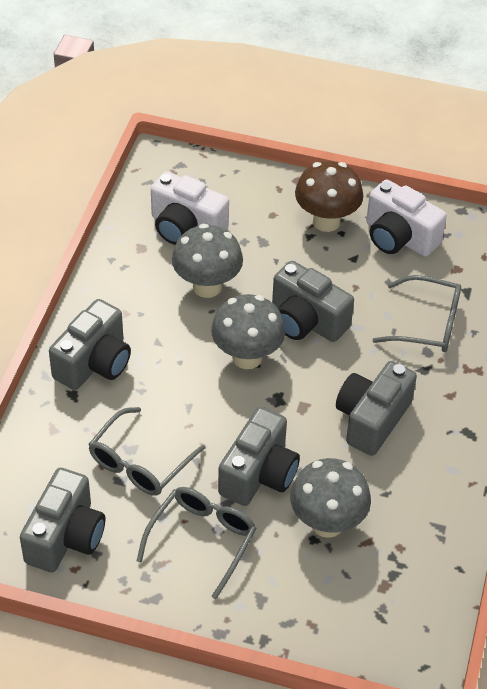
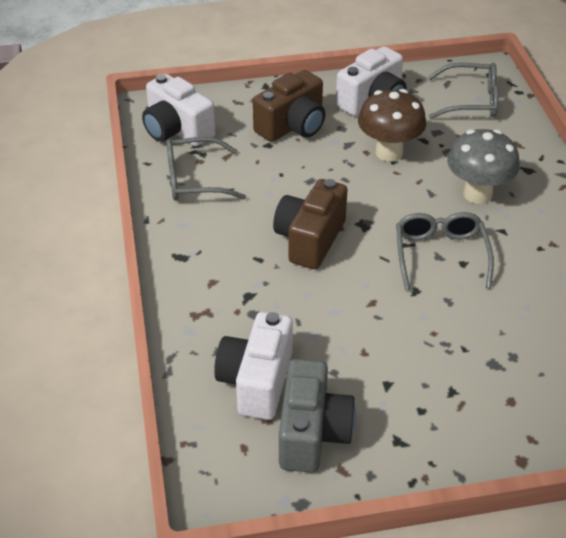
brown camera: none = 0 -> [253,70,325,142] [273,179,348,269] = 2
grey camera: [20,468,105,572] [49,299,131,390] [218,407,300,506] [272,261,354,342] [336,361,417,456] = 5 -> [279,359,356,473] = 1
grey mushroom: [172,224,243,298] [211,294,286,369] [290,458,371,538] = 3 -> [447,129,520,204] = 1
white camera: [151,171,229,245] [366,179,447,257] = 2 -> [142,74,216,146] [214,312,293,420] [336,46,406,116] = 3

